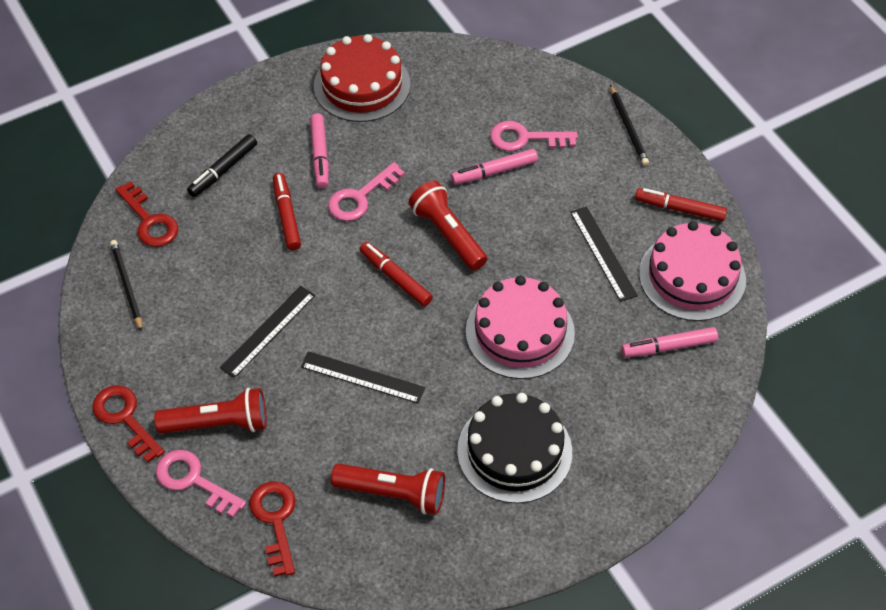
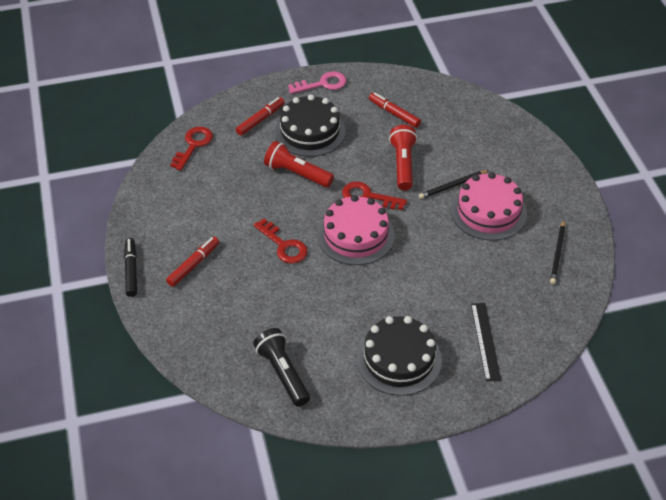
black cake: [457,393,572,503] = 1 -> [275,95,346,157] [357,316,442,396] = 2
black flashlight: none = 0 -> [253,328,310,407] = 1
black ruler: [220,286,315,378] [301,351,425,404] [570,206,638,302] = 3 -> [471,303,501,381] = 1
pink key: [156,450,246,517] [328,162,405,221] [490,121,578,151] = 3 -> [288,71,347,94] = 1
pink marker: [310,113,329,188] [451,149,538,185] [621,327,718,357] = 3 -> none = 0
red cake: [314,34,410,122] = 1 -> none = 0
red flashlight: [154,388,267,433] [331,464,445,515] [409,181,487,271] = 3 -> [264,141,334,187] [389,125,417,190] = 2

